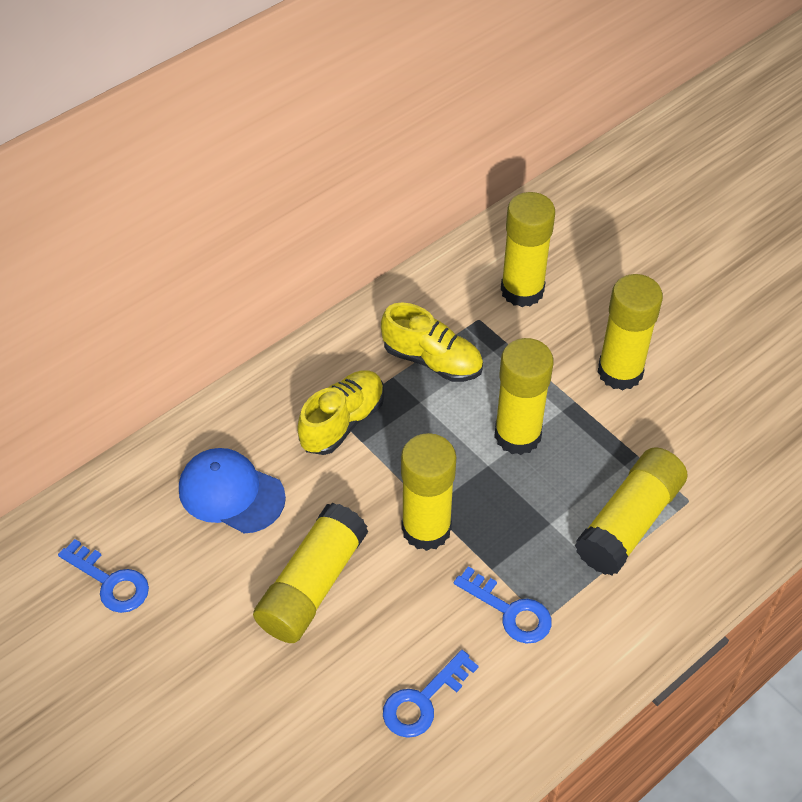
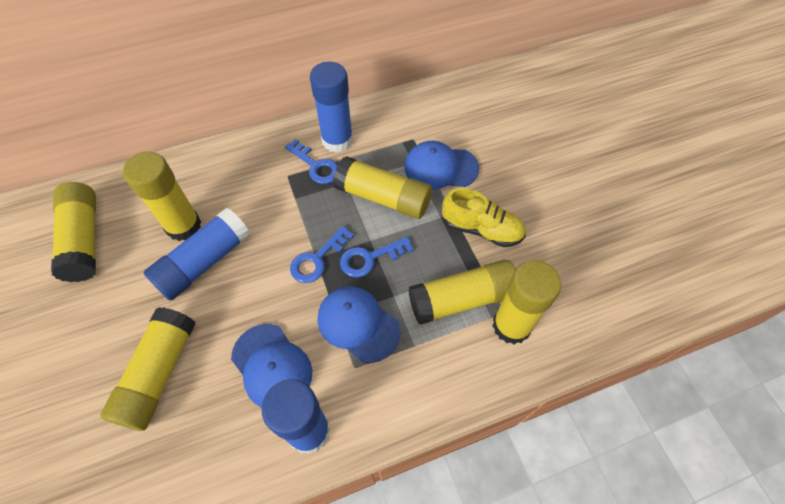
blue cap: [179,448,286,534] = 1 -> [231,324,312,408] [318,287,400,363] [404,141,479,190] = 3
blue glue stick: none = 0 -> [144,208,251,301] [261,379,331,454] [310,62,353,153] = 3
yellow shoe: [297,371,384,455] [381,303,483,382] = 2 -> [442,188,526,247] = 1

